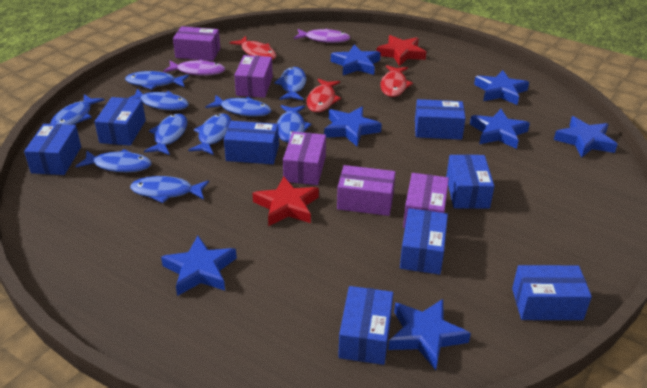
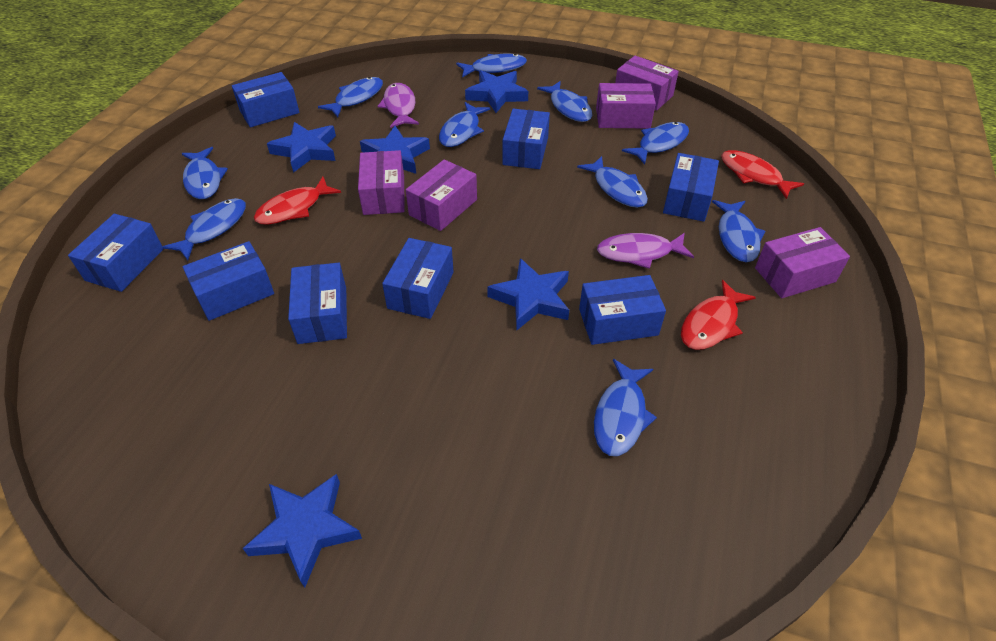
blue star: [161,236,237,296] [324,107,382,146] [331,45,381,75] [388,299,471,370] [470,109,530,149] [474,70,529,105] [554,116,618,158] = 7 -> [243,474,362,588] [267,122,336,173] [360,126,430,174] [465,70,528,113] [487,258,569,330] = 5
red star: [252,176,319,226] [377,35,426,66] = 2 -> none = 0

